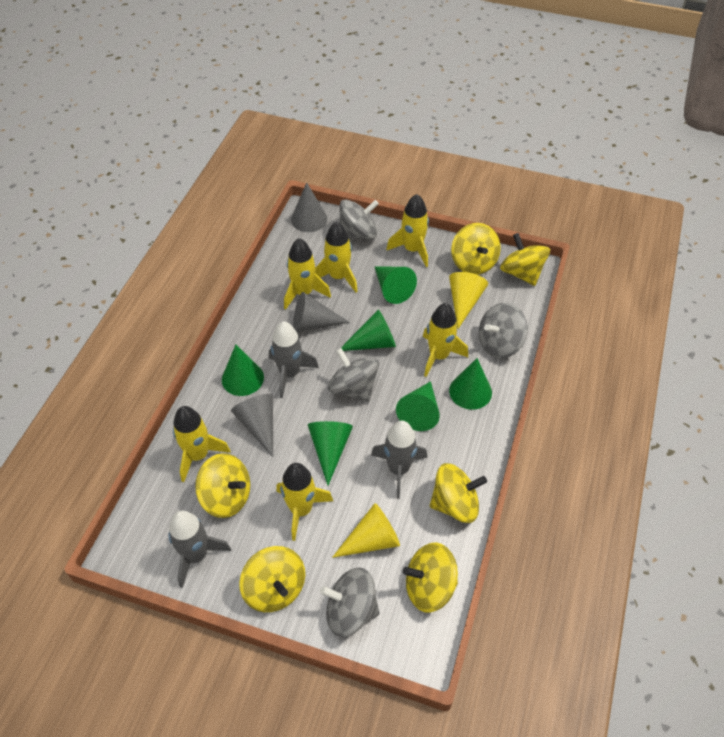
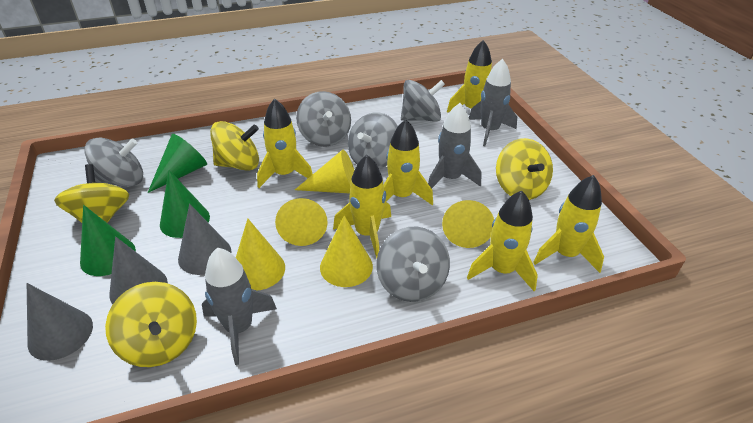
green cone: [222,345,264,396] [308,421,353,485] [341,309,396,351] [375,267,417,304] [396,381,440,431] [449,358,492,410] = 6 -> [80,205,136,276] [148,134,207,193] [160,170,210,238] = 3
grey spinning top: [320,568,379,637] [328,348,379,403] [339,199,379,239] [479,303,528,358] = 4 -> [84,138,143,187] [296,91,351,147] [348,112,398,169] [376,227,450,302] [401,80,445,122] = 5
yellow cone: [332,503,400,558] [449,272,488,329] = 2 -> [236,218,285,290] [275,198,328,246] [295,150,354,193] [320,215,373,287] [442,200,494,248] = 5
yellow spinning top: [195,453,250,518] [239,546,305,612] [403,542,458,612] [430,463,487,523] [451,223,501,275] [500,233,550,286] = 6 -> [54,164,130,223] [105,282,197,367] [210,121,259,171] [496,138,553,200] = 4

